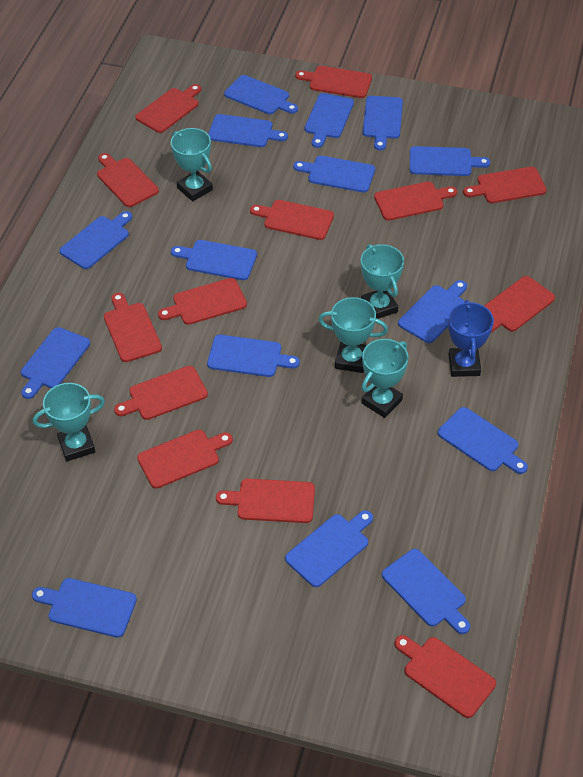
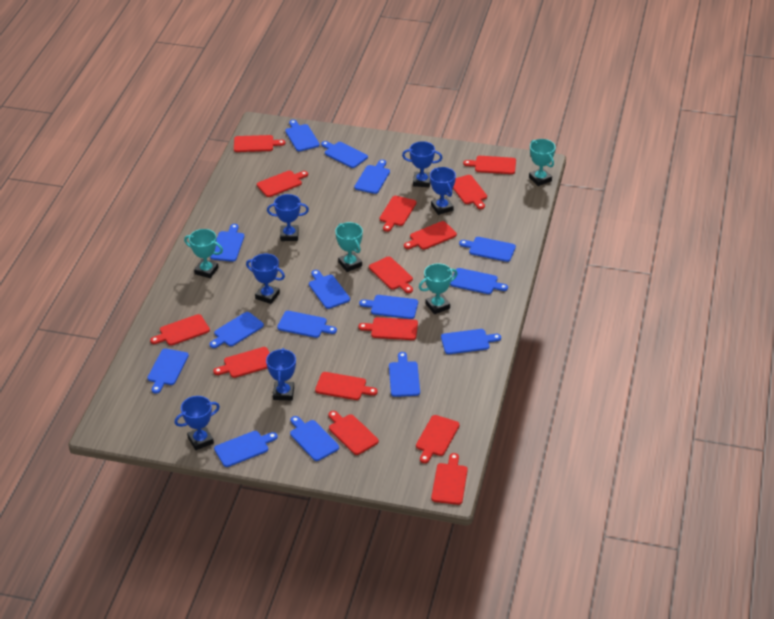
blue trophy: [448,300,494,377] = 1 -> [175,396,220,450] [246,253,285,304] [266,348,296,400] [267,194,309,241] [402,141,442,187] [430,167,456,215] = 6
red cutting board: [97,153,159,207] [104,293,162,362] [114,366,208,420] [135,84,201,133] [137,429,233,489] [158,278,247,325] [216,479,315,523] [250,200,334,240] [295,66,372,98] [374,181,457,221] [395,635,496,718] [463,167,547,203] [484,276,555,333] = 13 -> [150,314,210,345] [213,347,270,378] [234,135,285,152] [257,171,308,197] [315,372,378,400] [328,411,379,455] [358,317,418,340] [369,256,413,293] [380,196,416,232] [404,221,457,250] [416,415,460,463] [431,453,468,505] [453,175,487,209] [463,156,516,174] = 14
turquoise trophy: [33,383,105,461] [171,128,213,201] [318,297,388,373] [361,244,404,319] [362,339,409,418] = 5 -> [184,229,223,278] [335,222,363,272] [419,263,458,314] [529,139,556,186] = 4

